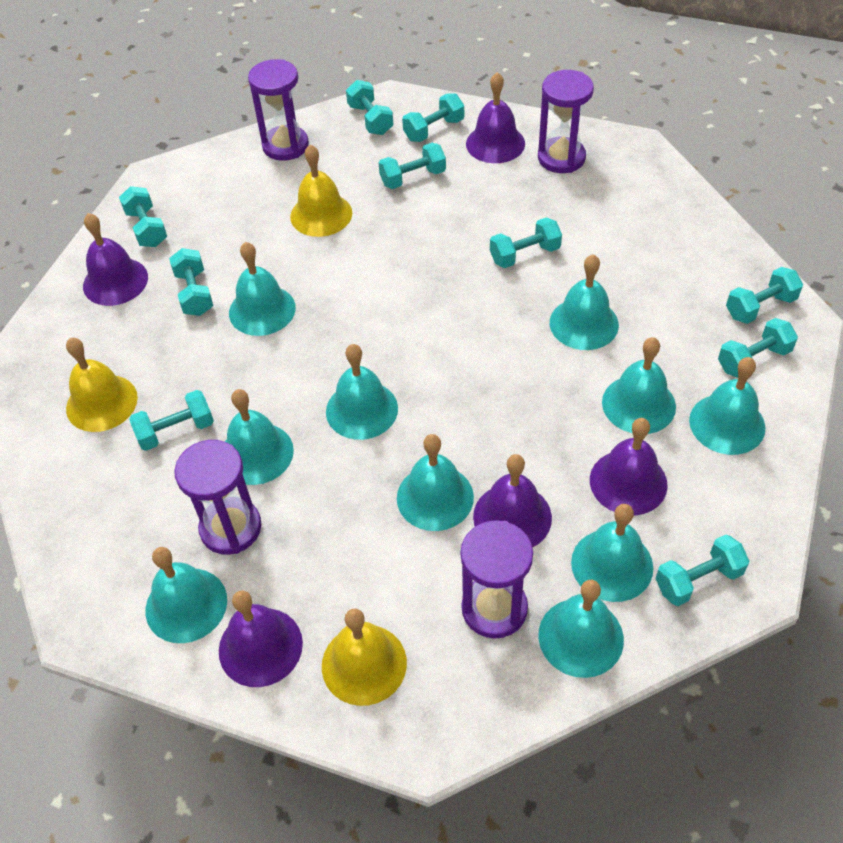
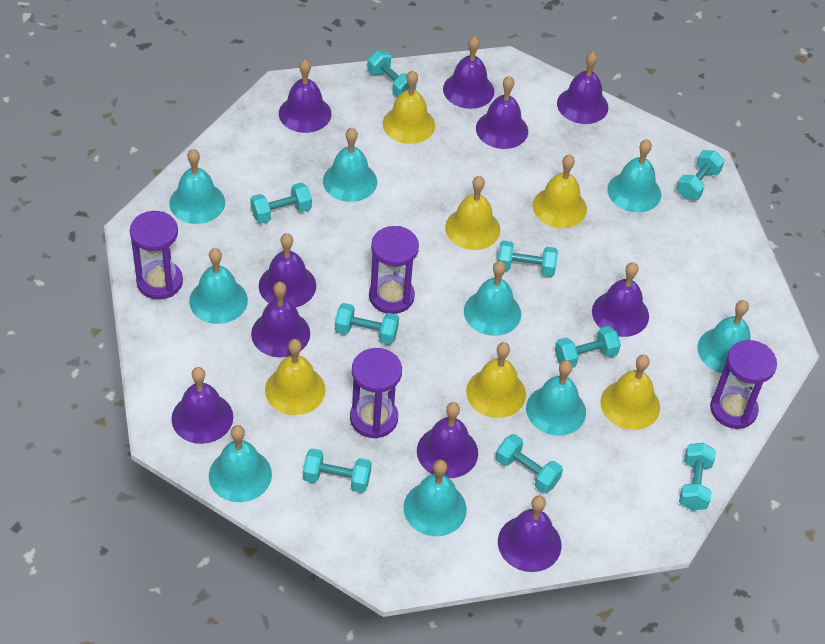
purple bell: [83,213,148,306] [219,590,303,687] [466,72,525,163] [473,454,552,548] [590,418,668,516] = 5 -> [171,367,233,444] [251,282,310,358] [259,233,316,307] [279,59,331,133] [417,402,478,478] [443,36,494,109] [476,76,528,149] [498,495,562,572] [557,52,608,124] [592,262,649,337] = 10
turquoise bell: [146,547,227,643] [225,389,294,485] [229,242,296,336] [326,344,398,440] [397,434,474,531] [538,580,624,678] [550,254,619,350] [571,504,653,602] [602,337,676,434] [689,357,766,455] = 10 -> [169,149,225,224] [189,248,248,324] [209,425,272,502] [323,128,377,202] [403,460,467,536] [464,261,521,336] [526,360,586,436] [607,139,661,213] [698,300,750,375] = 9
turquoise dumbbell: [119,186,167,247] [129,390,214,451] [169,248,213,316] [346,80,394,135] [379,143,446,189] [402,94,464,142] [490,217,562,268] [655,535,749,606] [718,318,798,378] [726,267,803,324] = 10 -> [250,183,312,224] [303,448,372,493] [335,303,399,345] [367,50,416,97] [496,434,563,493] [498,241,558,277] [555,326,621,368] [676,150,724,200] [679,443,716,510] = 9
yellow bell: [66,338,138,432] [290,144,352,237] [322,608,407,706] = 3 -> [265,339,326,415] [383,70,435,144] [445,176,500,250] [466,342,526,418] [533,155,587,228] [600,355,660,430] = 6

